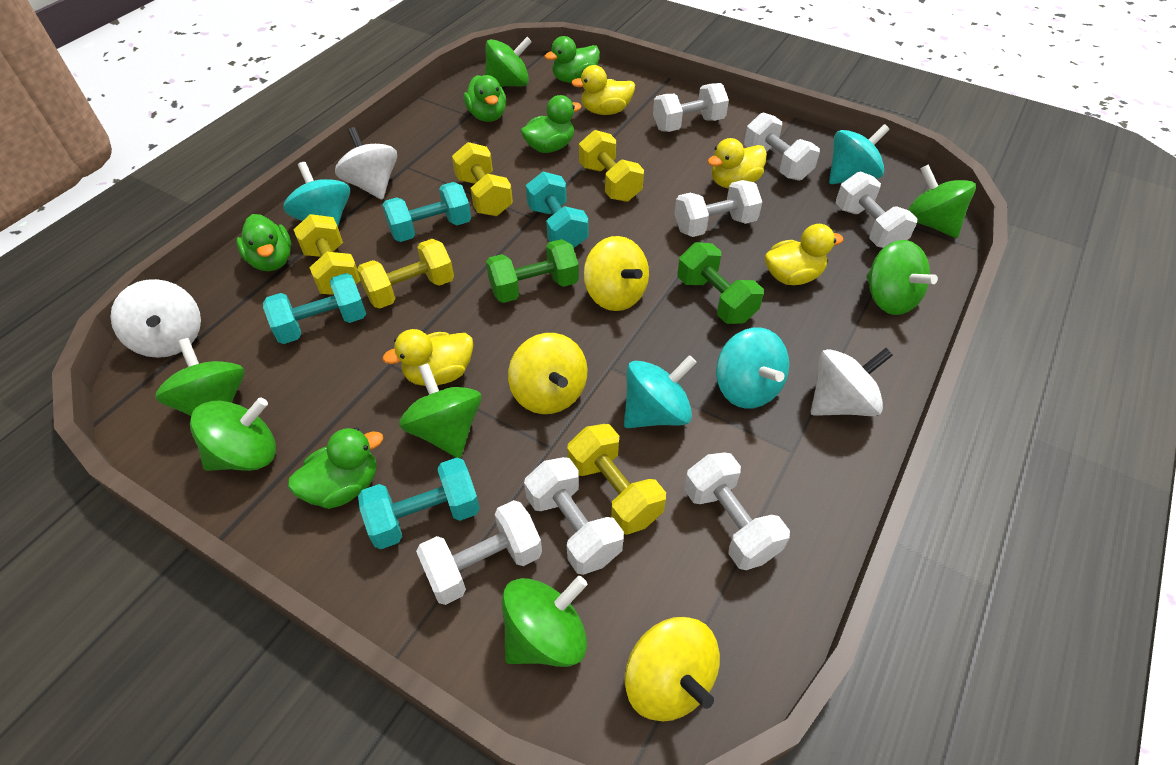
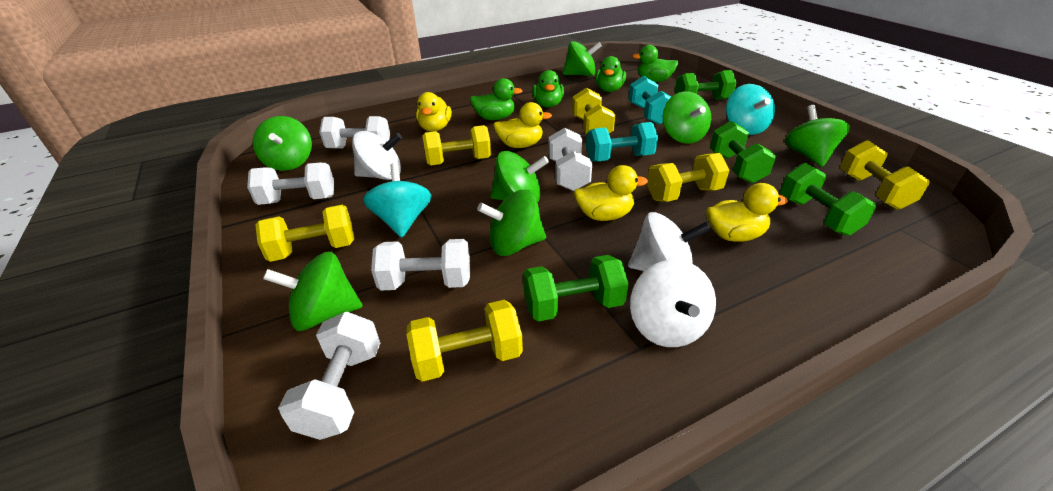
green duck: [236,214,291,271] [288,428,383,509] [464,75,506,122] [521,95,582,153] [544,36,600,83] = 5 -> [470,78,523,120] [532,70,564,108] [595,56,626,92] [632,45,678,82] = 4
green dumbbell: [486,239,579,303] [677,242,764,324] = 2 -> [523,255,629,322] [675,70,737,100] [710,121,776,183] [780,163,876,236] = 4
turquoise dumbbell: [263,273,366,344] [358,457,480,549] [382,182,471,242] [526,172,588,248] = 4 -> [586,122,658,162] [629,76,671,125] = 2
turquoise spinning top: [283,162,350,226] [624,355,697,428] [716,327,789,409] [829,124,890,184] = 4 -> [363,163,431,237] [726,84,775,135] = 2
white dumbbell: [416,500,542,605] [524,457,624,575] [653,83,729,132] [674,180,762,237] [684,452,790,570] [744,112,820,181] [836,172,917,248] = 7 -> [247,163,334,205] [278,312,380,440] [319,116,390,148] [371,239,470,291] [548,128,592,191] = 5
yellow dumbbell: [293,214,360,295] [357,239,454,309] [452,142,513,216] [567,424,666,535] [579,130,644,202] = 5 -> [256,205,354,262] [407,300,523,382] [422,125,491,166] [572,88,615,134] [647,153,729,202] [840,140,930,209] = 6
yellow spinning top: [508,333,588,414] [583,236,649,311] [625,617,720,721] = 3 -> none = 0

